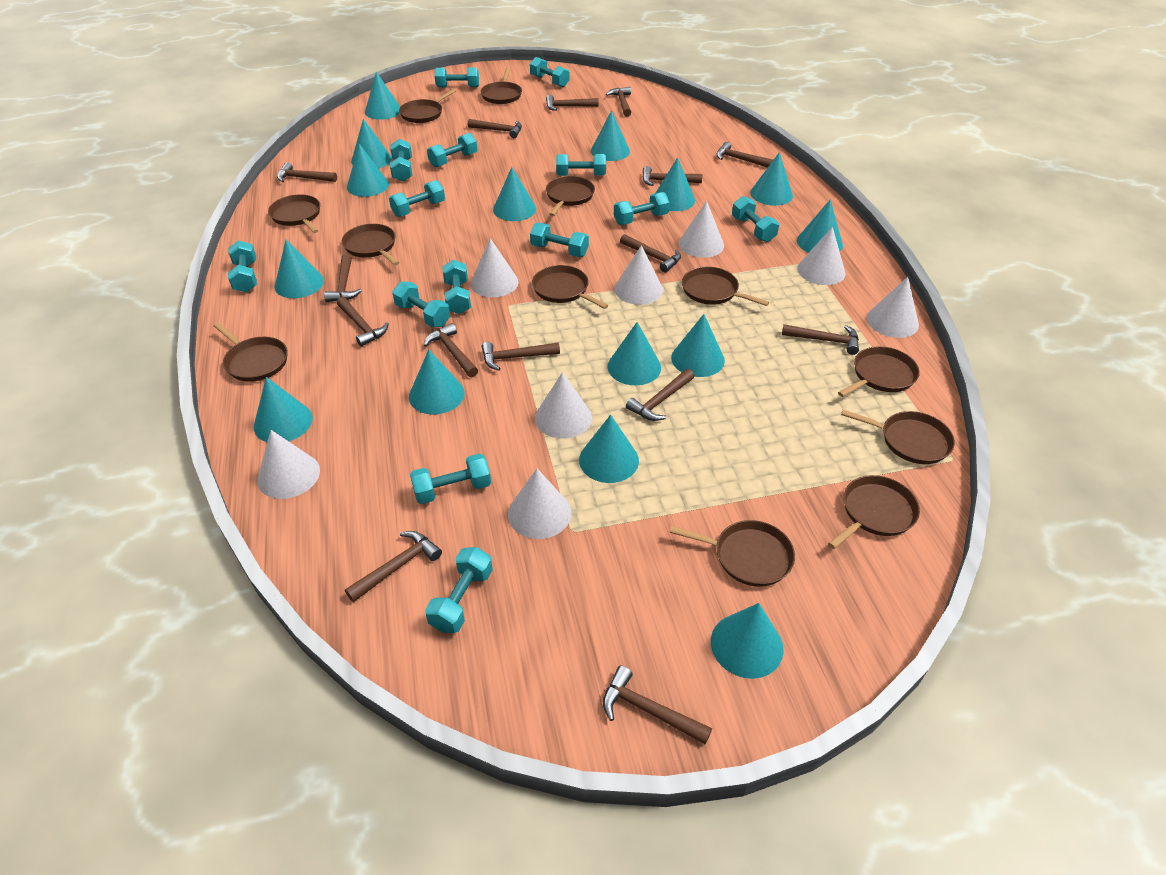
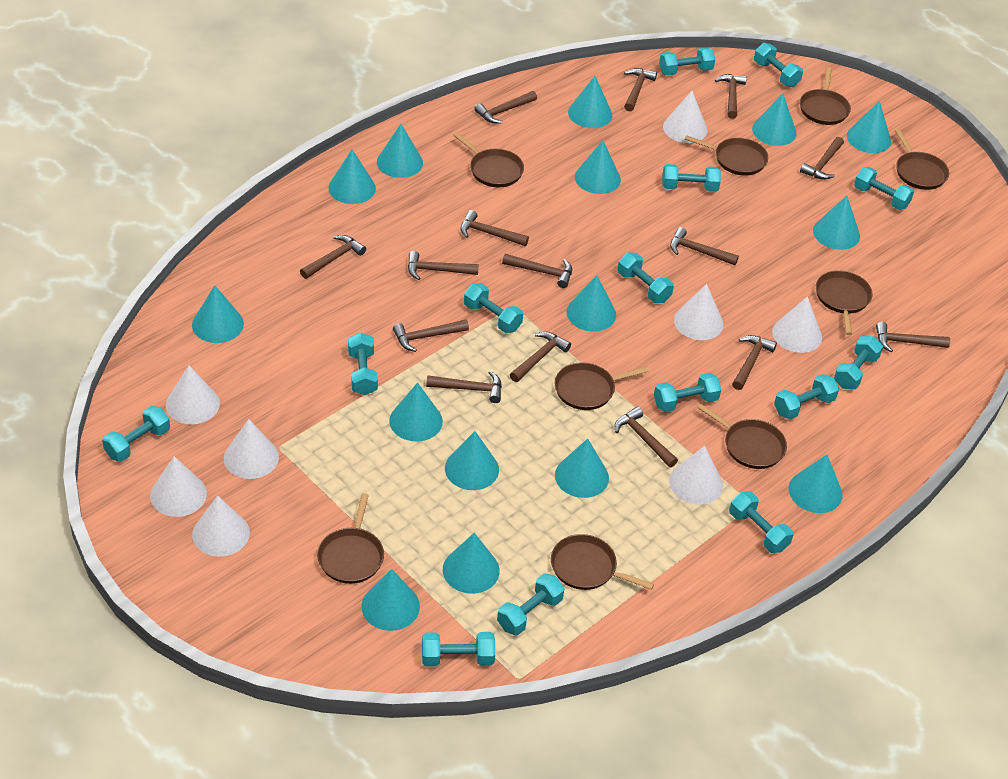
brown pan: [213,322,288,382] [268,195,320,233] [342,224,399,265] [399,89,456,123] [480,68,522,104] [532,265,608,309] [546,176,595,216] [669,520,795,587] [682,267,769,306] [828,475,920,549] [838,346,920,397] [841,410,955,464] = 12 -> [317,493,384,584] [453,132,524,187] [551,534,654,590] [554,362,649,410] [684,135,768,176] [697,404,787,469] [800,67,851,125] [816,270,872,335] [895,128,949,190] = 9

